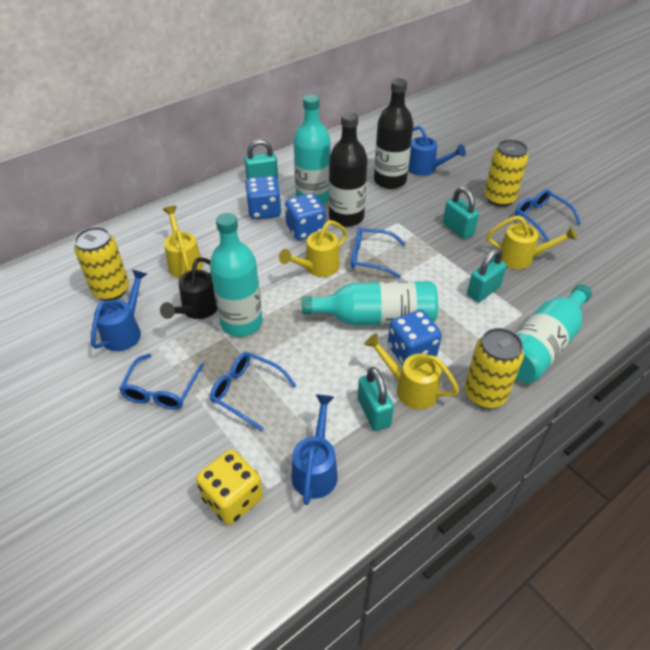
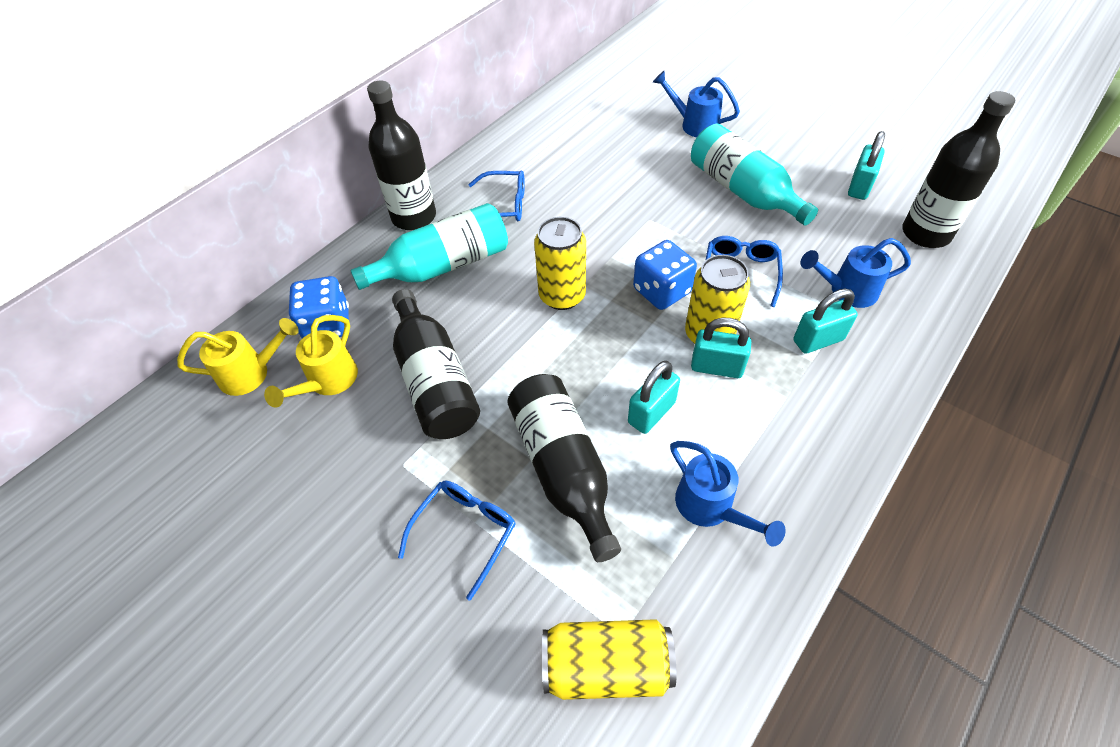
black bottle: [329,112,368,227] [374,78,413,189] = 2 -> [367,80,436,230] [392,289,480,439] [507,374,621,562] [902,91,1015,248] = 4
black watering can: [160,257,217,319] = 1 -> none = 0
blue dice: [245,176,281,219] [285,193,325,240] [388,310,442,365] = 3 -> [289,276,349,338] [633,240,697,310] = 2
blue glasses: [119,354,204,410] [210,352,296,431] [351,227,406,278] [515,189,581,242] = 4 -> [398,481,515,601] [468,171,525,221] [706,236,783,307] = 3
turquoise bottle: [210,213,263,337] [294,95,331,205] [302,281,438,326] [515,284,592,383] = 4 -> [350,203,508,290] [691,124,818,226] = 2
yellow dice: [196,449,263,525] = 1 -> none = 0
yellow watering can: [163,206,203,278] [279,220,348,277] [364,333,459,409] [487,216,577,269] = 4 -> [177,318,299,396] [264,315,358,408] = 2

